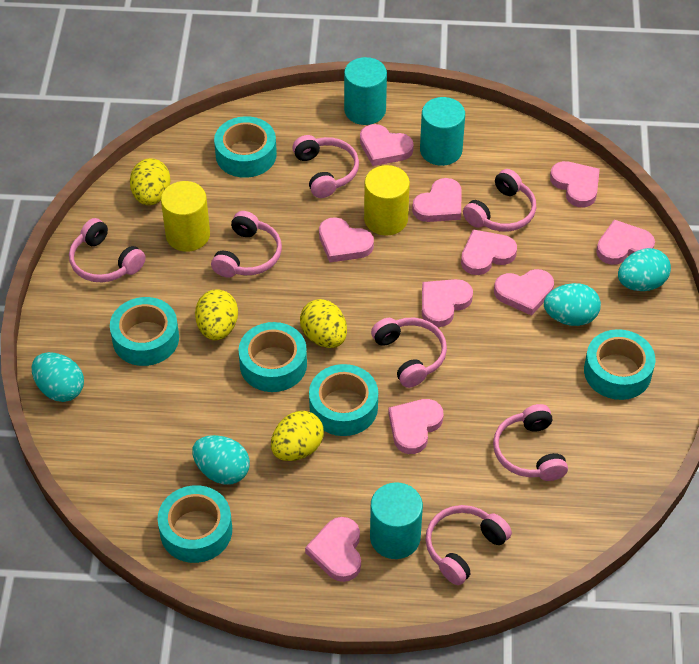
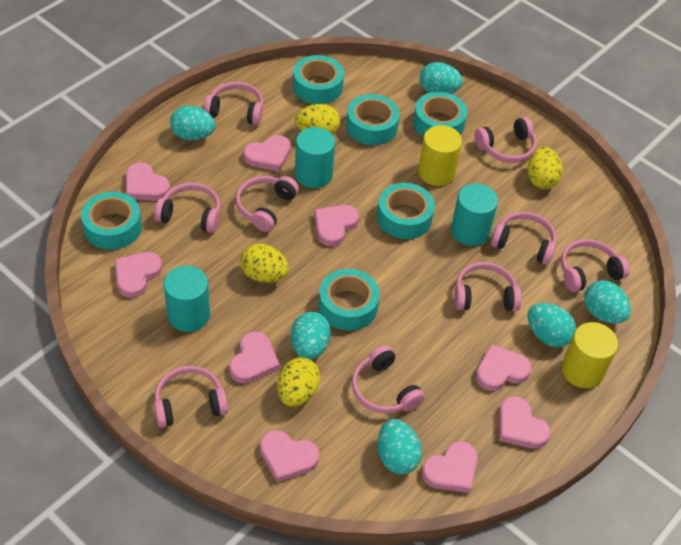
pink headphones: [69,218,146,282] [211,211,282,277] [292,135,359,198] [371,318,447,388] [426,505,512,585] [463,169,536,232] [493,404,568,481] = 7 -> [154,183,220,233] [154,366,228,428] [204,82,263,125] [236,176,299,232] [352,345,425,414] [454,262,522,311] [475,117,537,163] [491,212,556,265] [561,239,630,292] = 9
pink heart: [305,517,361,582] [319,217,374,263] [360,124,414,166] [388,399,444,454] [412,178,462,222] [422,279,473,327] [461,229,517,275] [494,269,554,316] [550,161,600,207] [596,220,655,265] = 10 -> [115,252,162,298] [126,162,170,201] [229,331,280,383] [243,135,291,172] [260,430,319,482] [314,205,359,246] [422,441,478,493] [476,344,532,391] [499,396,550,449] = 9
turquoise egg: [32,352,84,402] [192,435,250,484] [544,283,601,326] [618,248,671,291] = 4 -> [170,106,215,140] [291,312,331,360] [378,419,422,474] [419,62,463,94] [528,303,576,347] [584,280,631,324] = 6

